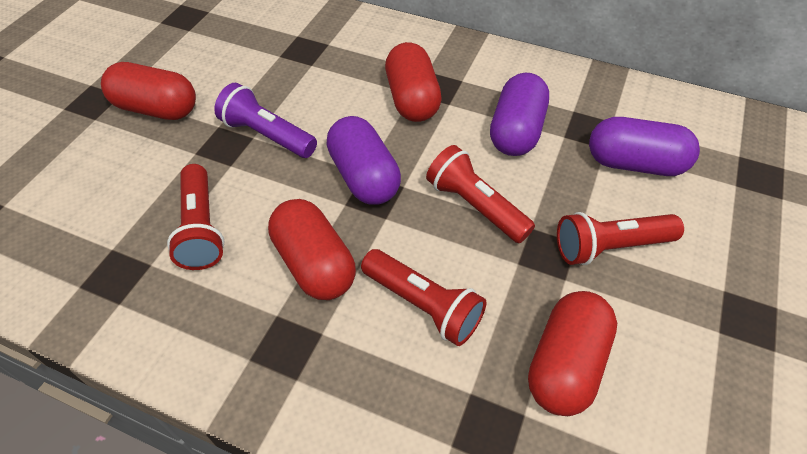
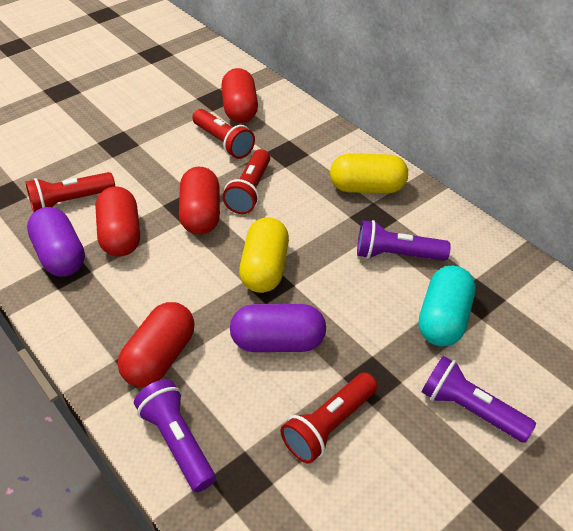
purple capsule: [326,116,401,205] [490,73,549,156] [589,117,700,176] = 3 -> [27,207,85,277] [230,304,326,352] = 2
purple flashlight: [214,83,317,158] = 1 -> [134,379,216,492] [357,220,451,261] [422,356,536,443] = 3
turquoise capsule: none = 0 -> [419,266,476,346] = 1
yellow capsule: none = 0 -> [239,217,289,293] [330,153,408,193] = 2

